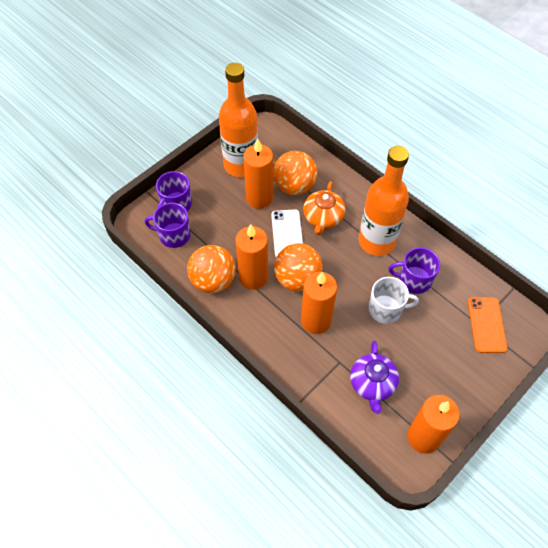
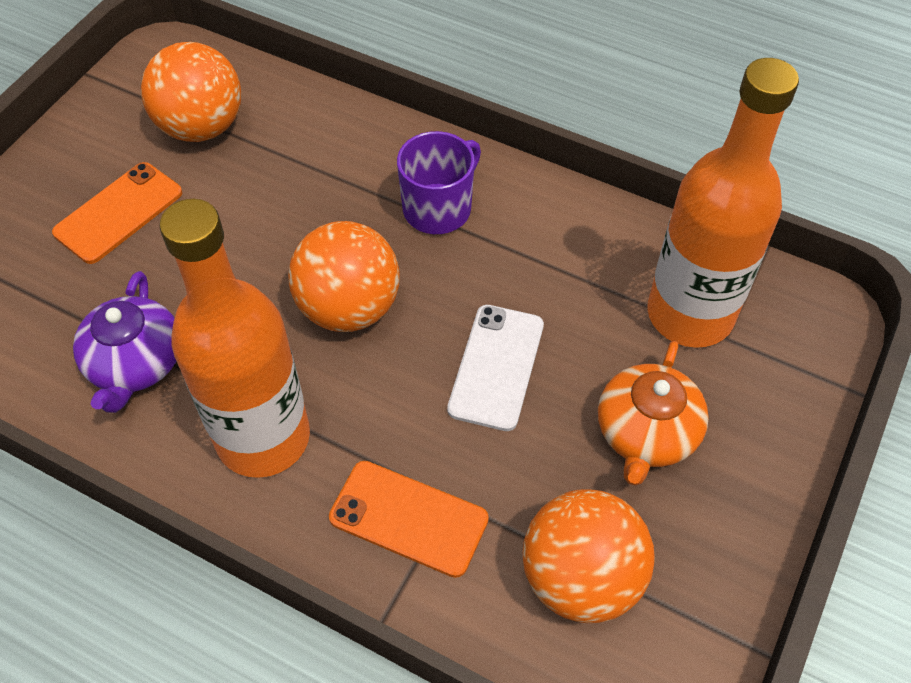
orange candle: [236,224,268,290] [243,139,273,209] [301,272,337,334] [407,395,460,454] = 4 -> none = 0
orange phone: [468,297,507,353] = 1 -> [52,162,182,264] [329,461,489,578] = 2
purple mug: [145,203,190,248] [156,171,192,211] [389,247,440,294] = 3 -> [397,131,481,234] = 1
white mug: [369,277,419,324] = 1 -> none = 0

